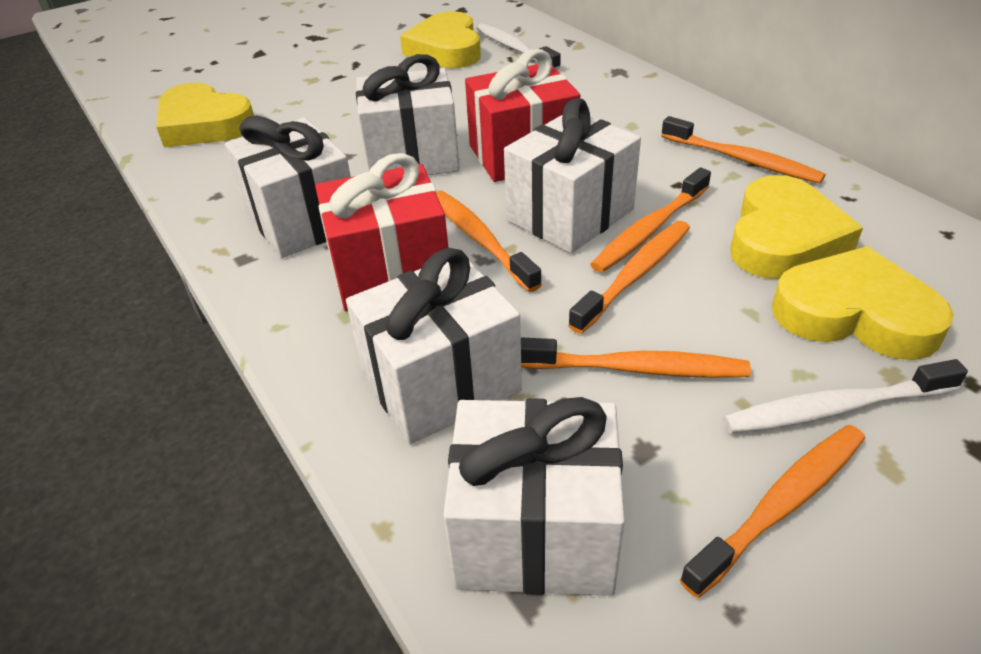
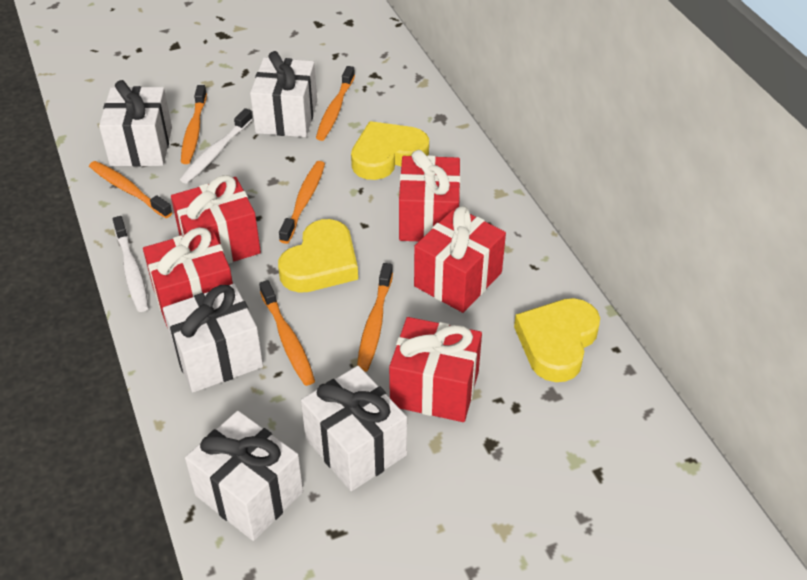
red gift: [315,153,448,312] [465,49,580,182] = 2 -> [143,228,233,329] [171,175,261,264] [389,317,482,422] [399,150,461,241] [414,206,506,313] = 5
yellow heart: [156,83,254,147] [400,11,481,68] [730,175,863,279] [772,246,954,360] = 4 -> [278,219,358,293] [351,121,429,180] [514,298,600,382] = 3

